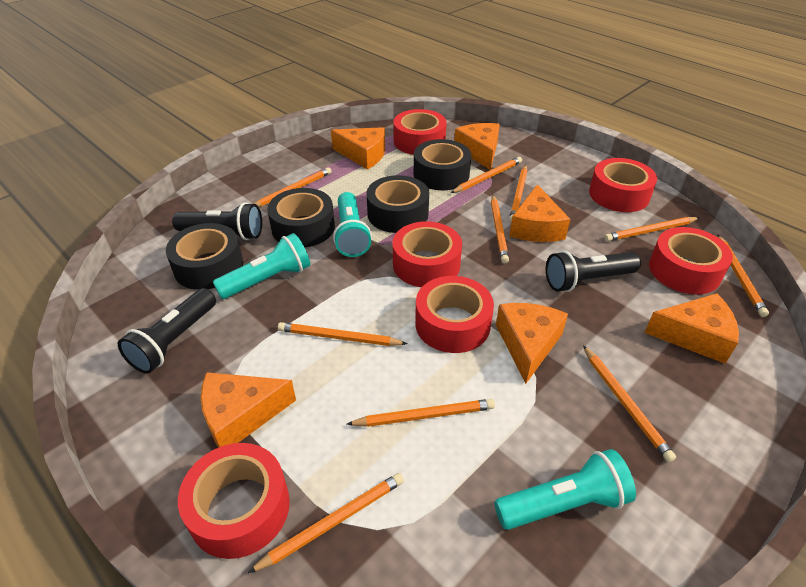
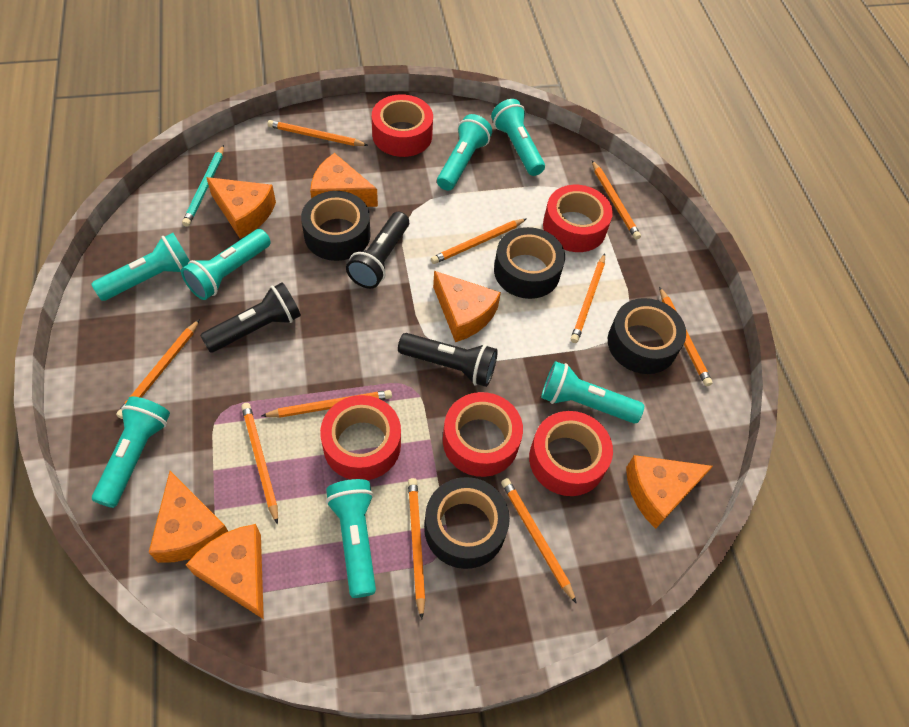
red tape: [178,443,290,559] [393,109,446,155] [393,221,462,287] [415,276,494,353] [589,158,657,212] [649,227,733,294] = 6 -> [320,395,401,480] [372,94,433,157] [443,392,523,477] [529,411,613,496] [543,185,613,252] = 5
turquoise flashlight: [213,233,310,299] [333,192,372,257] [494,449,636,530] = 3 -> [91,233,190,301] [92,397,170,508] [181,229,271,300] [326,479,376,598] [437,114,492,191] [491,99,545,176] [541,361,644,423] = 7
turquoise pencil: none = 0 -> [182,145,224,227] = 1

